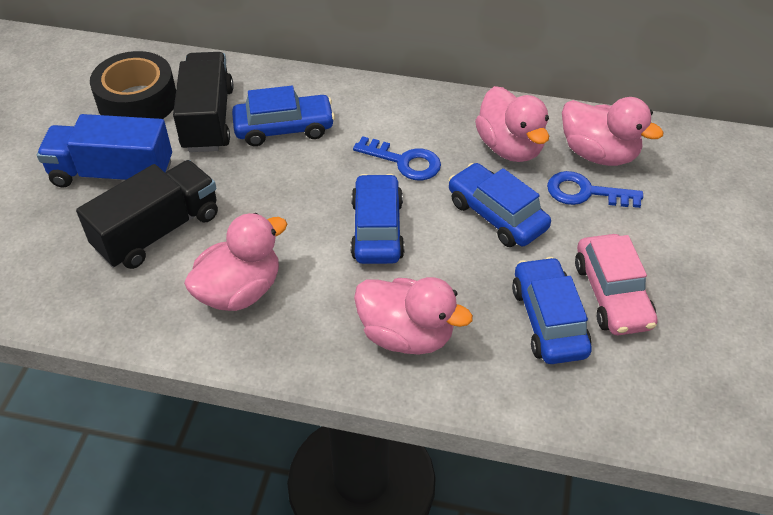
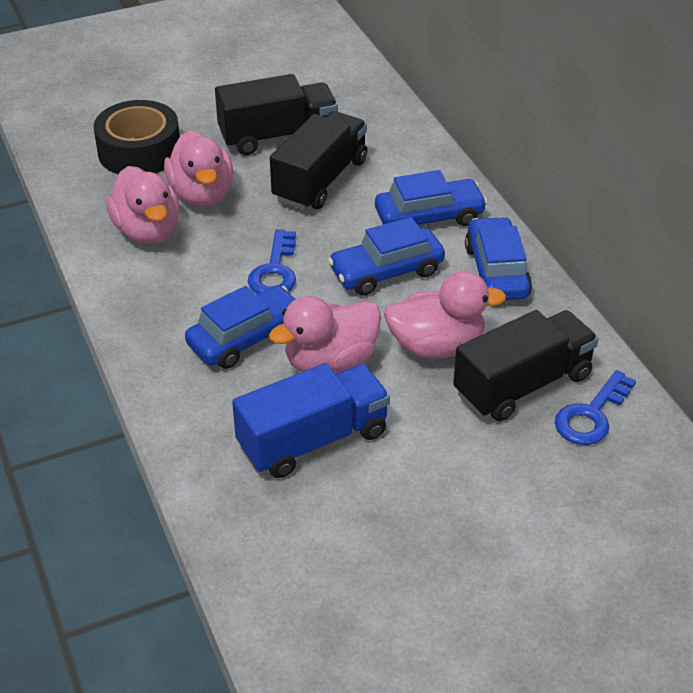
black truck: [76,160,218,269] [173,52,234,152] = 2 -> [215,74,338,155] [270,111,367,210] [453,310,598,421] = 3
pink car: [575,234,657,335] = 1 -> none = 0

